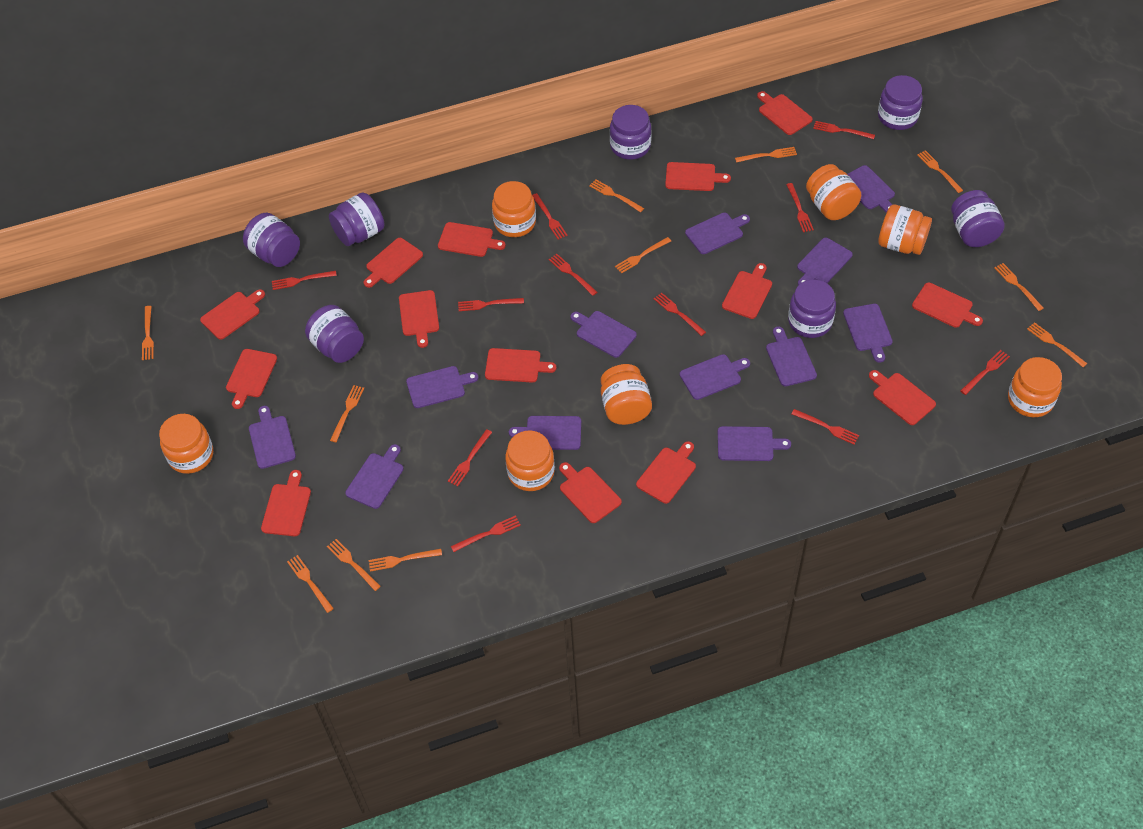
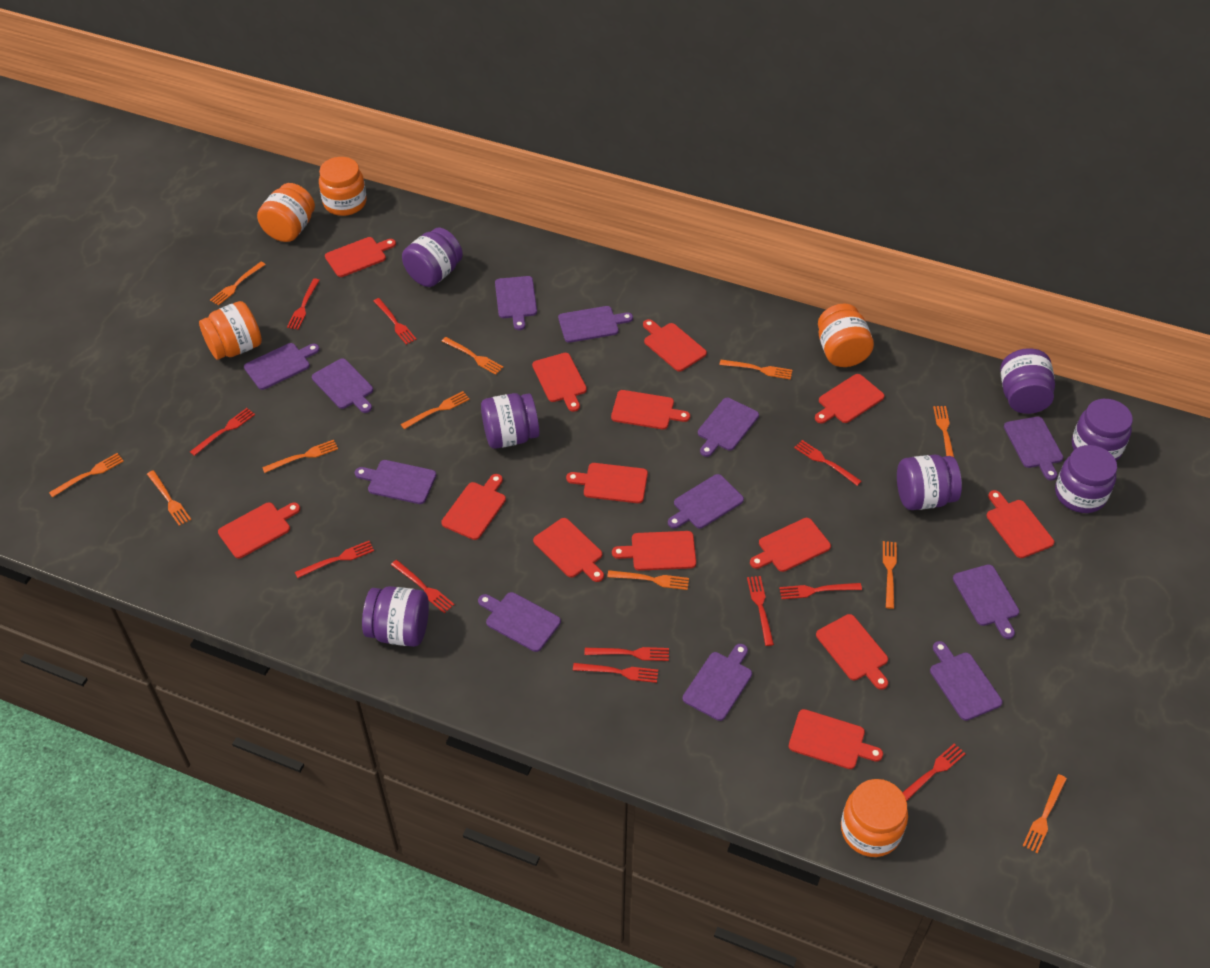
orange jar: [159,414,213,474] [492,181,536,237] [505,430,555,491] [601,364,652,425] [806,164,861,220] [878,204,932,255] [1008,357,1062,417] = 7 -> [199,301,262,360] [257,183,315,242] [319,157,367,216] [818,304,874,367] [841,779,908,857] = 5

